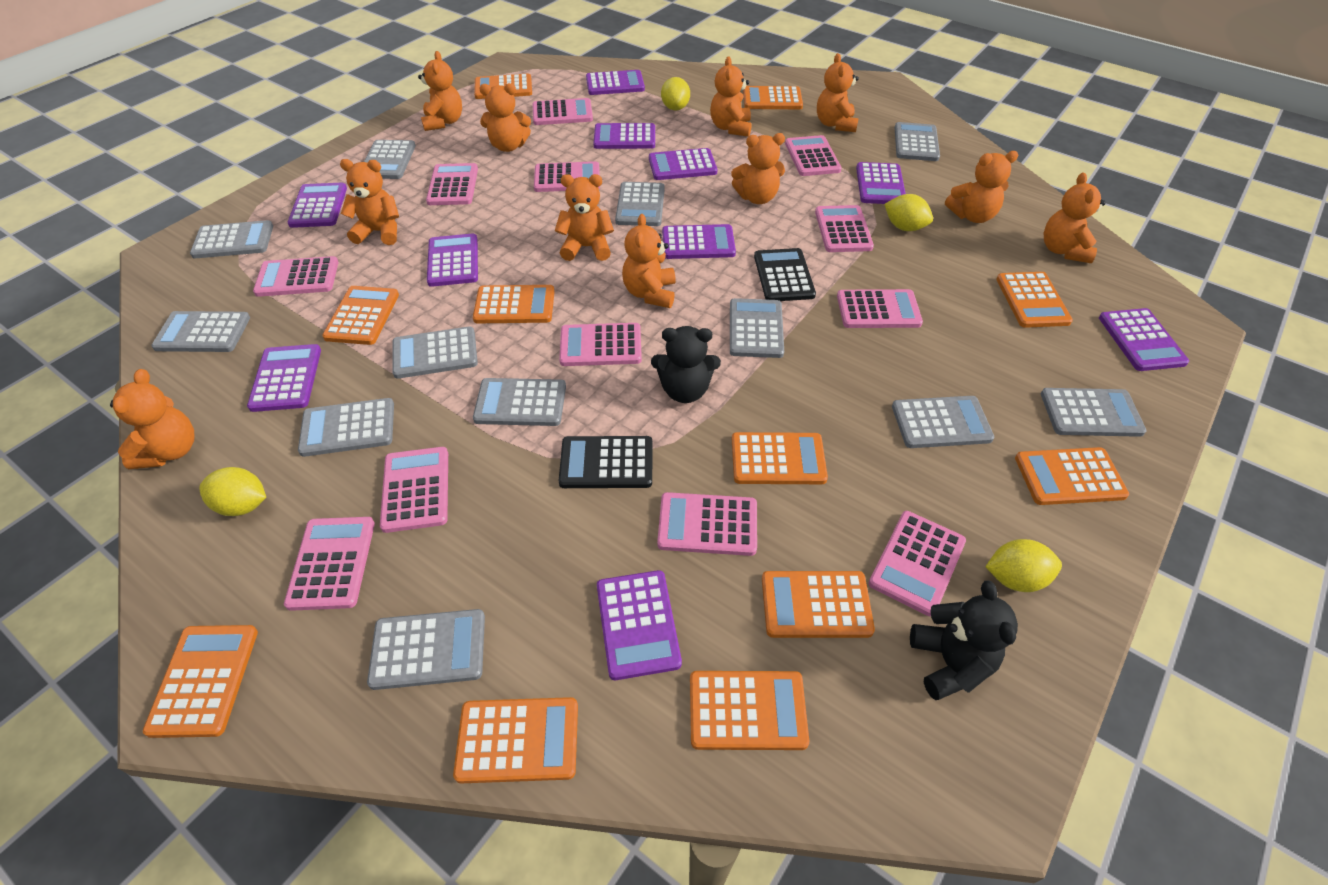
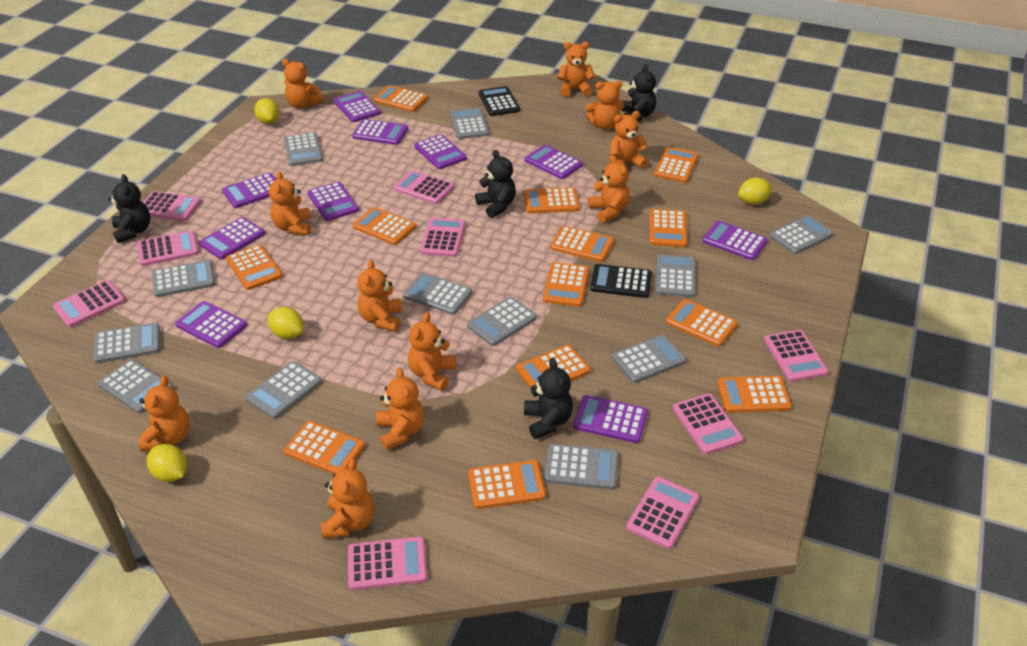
black teddy bear: [651,326,721,403] [910,580,1018,700] = 2 -> [108,174,150,243] [475,150,516,218] [524,358,573,439] [621,64,656,121] = 4
orange calculator: [143,625,258,738] [322,286,399,345] [453,697,578,783] [473,285,555,323] [474,74,532,99] [690,671,809,750] [732,432,828,484] [743,86,803,109] [762,571,875,638] [996,272,1073,328] [1015,447,1129,505] = 11 -> [226,244,283,290] [283,421,365,474] [352,207,416,245] [374,85,428,112] [468,460,546,509] [516,345,591,388] [524,187,580,213] [543,262,589,307] [550,226,614,262] [649,209,687,247] [654,147,698,183] [666,299,738,347] [717,376,792,413] = 13
pink calculator: [253,256,339,297] [284,517,375,611] [380,447,448,533] [426,163,478,205] [532,98,593,125] [534,161,600,192] [559,323,642,366] [657,492,757,556] [785,135,842,176] [815,205,874,252] [837,289,923,328] [869,511,966,616] = 12 -> [52,280,126,327] [137,230,199,266] [143,191,201,221] [348,536,427,590] [393,170,454,204] [420,217,466,257] [626,477,699,549] [672,393,744,455] [764,330,828,382] = 9

